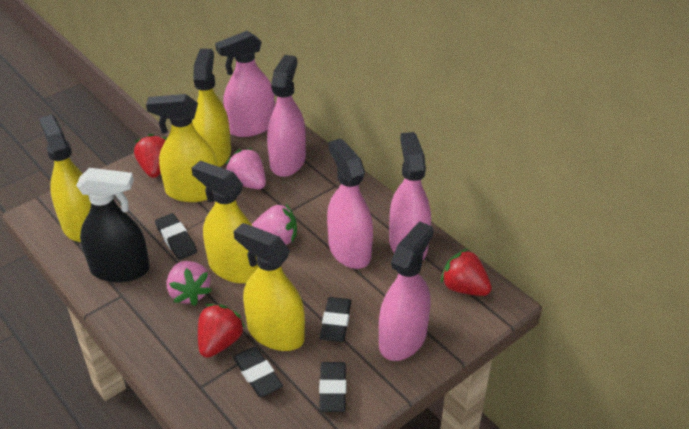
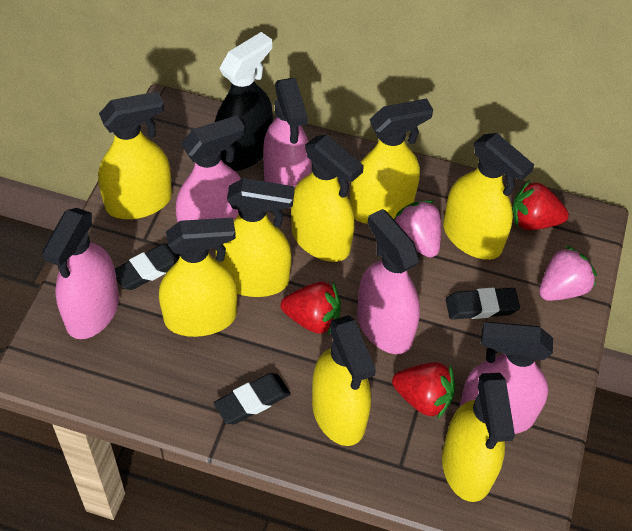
black eraser: [155,213,197,260] [233,347,283,397] [319,362,346,412] [320,297,351,342] = 4 -> [115,243,180,290] [214,373,291,424] [446,288,520,319] = 3
pink strawberry: [166,261,212,306] [226,148,266,189] [252,204,297,245] = 3 -> [394,200,441,258] [539,245,597,301] = 2
yellow spray bottle: [39,115,91,242] [146,94,218,202] [191,161,258,283] [192,49,231,167] [234,223,305,351] = 5 -> [98,91,172,219] [159,217,237,337] [215,178,294,297] [291,135,364,262] [312,315,376,446] [350,98,433,224] [442,373,515,502] [443,133,534,260] = 8

